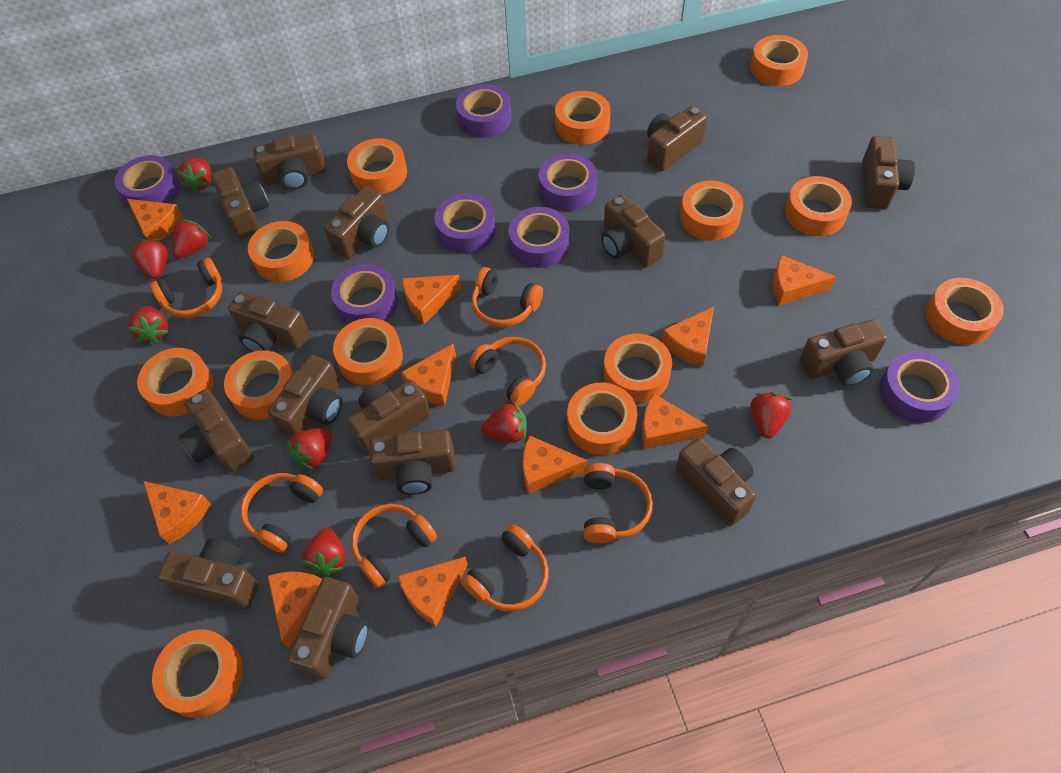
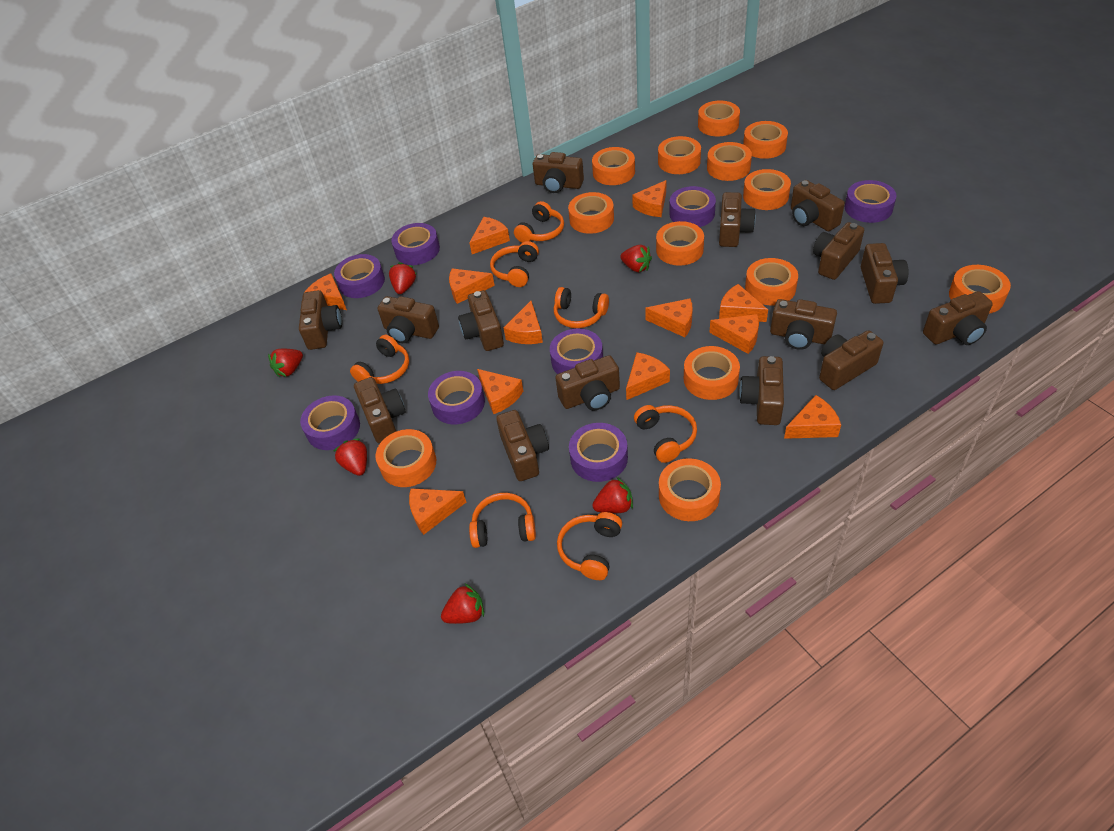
orange cheese: [127,199,183,242] [143,481,211,544] [268,571,322,648] [398,557,468,627] [401,343,456,406] [402,275,461,324] [522,435,588,494] [642,393,708,449] [661,307,714,367] [773,255,836,305] = 10 -> [304,273,347,310] [409,488,466,535] [449,268,495,304] [469,217,510,254] [477,369,523,414] [504,301,543,344] [626,352,670,400] [632,180,666,217] [645,298,693,337] [709,314,759,354] [719,284,768,322] [784,395,841,439] = 12
purple tape: [115,155,181,208] [331,264,398,324] [434,193,496,253] [456,84,511,138] [509,207,569,268] [539,153,597,211] [879,351,960,423] = 7 -> [300,396,360,450] [334,254,385,298] [391,223,440,265] [428,371,485,424] [550,328,603,374] [569,423,628,482] [669,186,716,227] [845,180,897,223] = 8
red strawberry: [128,306,169,344] [129,239,168,279] [172,219,211,258] [176,158,212,193] [287,428,332,470] [302,528,346,577] [481,402,527,443] [750,392,792,438] = 8 -> [268,349,303,377] [334,438,367,476] [389,262,416,294] [441,584,484,624] [592,477,633,513] [620,245,652,272] = 6

